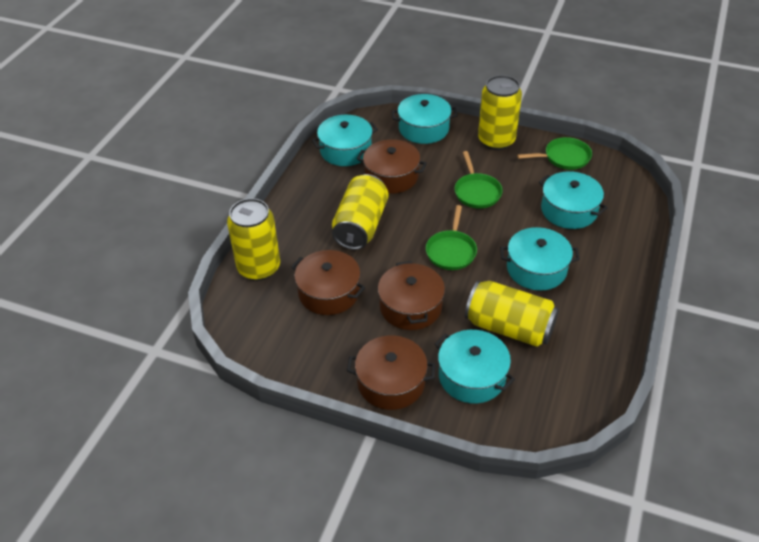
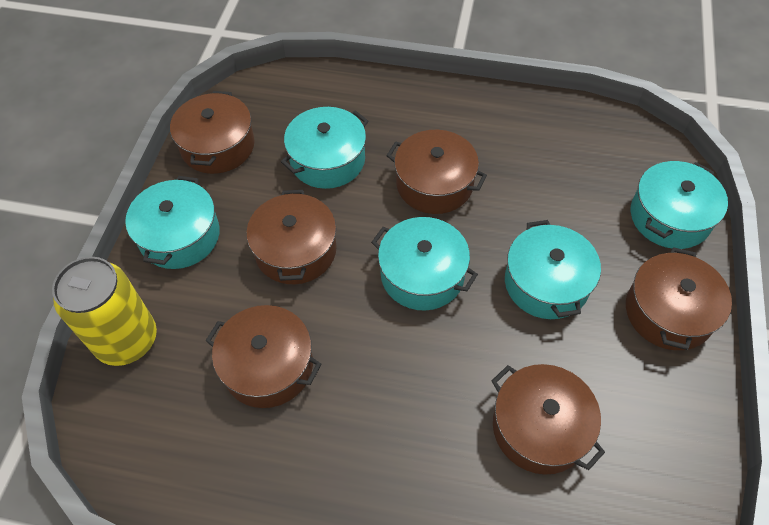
brown pot: [291,250,365,315] [347,336,436,410] [357,139,427,193] [378,261,445,330] = 4 -> [170,91,255,174] [206,305,321,408] [246,190,337,284] [386,130,487,214] [492,364,605,475] [626,247,732,350] = 6
green pan: [426,205,477,270] [455,151,503,209] [517,137,592,170] = 3 -> none = 0
yellow can: [227,198,280,281] [332,174,388,250] [465,281,559,347] [478,75,522,150] = 4 -> [52,257,157,366] = 1

